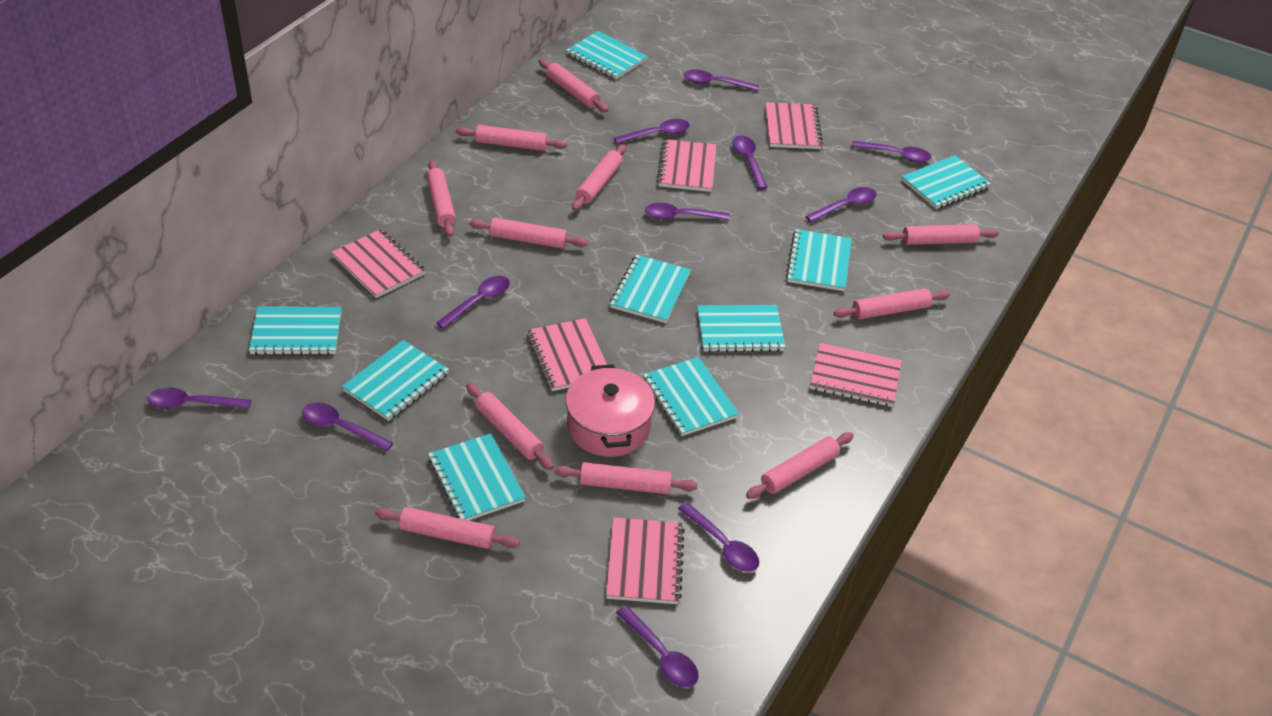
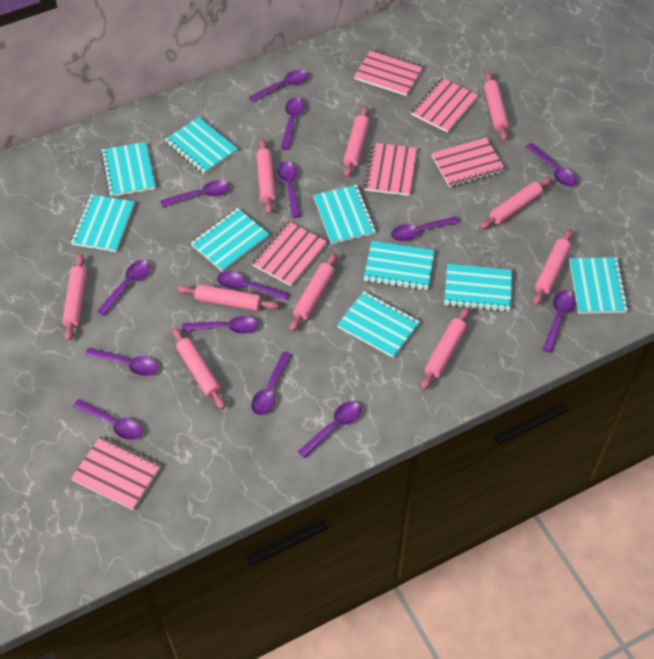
pink pot: [566,364,655,457] = 1 -> none = 0
pink rolling pin: [375,507,520,549] [426,160,456,237] [456,125,567,151] [466,383,554,470] [469,218,588,249] [539,59,609,112] [554,462,698,494] [572,144,626,211] [746,432,854,499] [834,288,950,320] [883,224,999,245] = 11 -> [62,254,87,341] [173,327,225,409] [177,284,279,311] [256,139,276,214] [290,253,337,332] [343,106,369,177] [421,308,469,390] [480,177,552,229] [484,72,509,141] [533,229,572,305] = 10
purple spoon: [148,387,251,409] [302,402,393,451] [436,276,510,329] [614,119,690,144] [616,606,699,687] [645,203,730,220] [678,502,759,572] [684,70,759,91] [732,135,768,190] [805,187,877,222] [851,141,931,162] = 11 -> [73,399,142,440] [85,348,158,376] [97,260,150,315] [160,180,229,207] [182,316,258,334] [217,271,289,301] [249,70,308,102] [251,352,291,415] [277,162,301,218] [281,97,304,150] [298,401,361,458] [391,217,459,241] [526,143,577,186] [542,290,575,353] = 14

